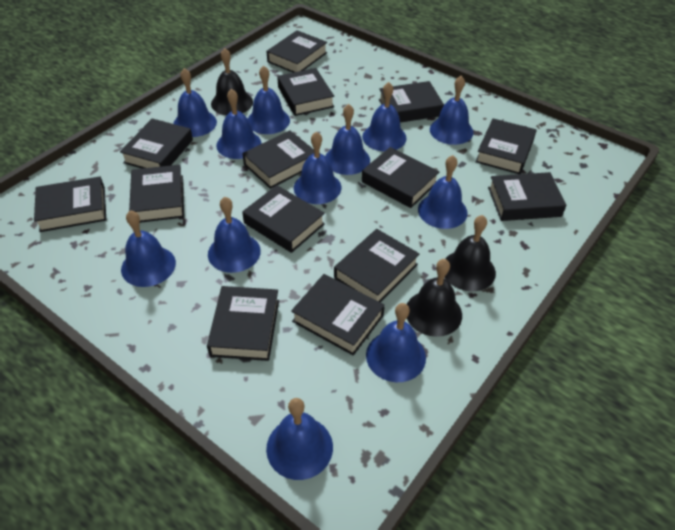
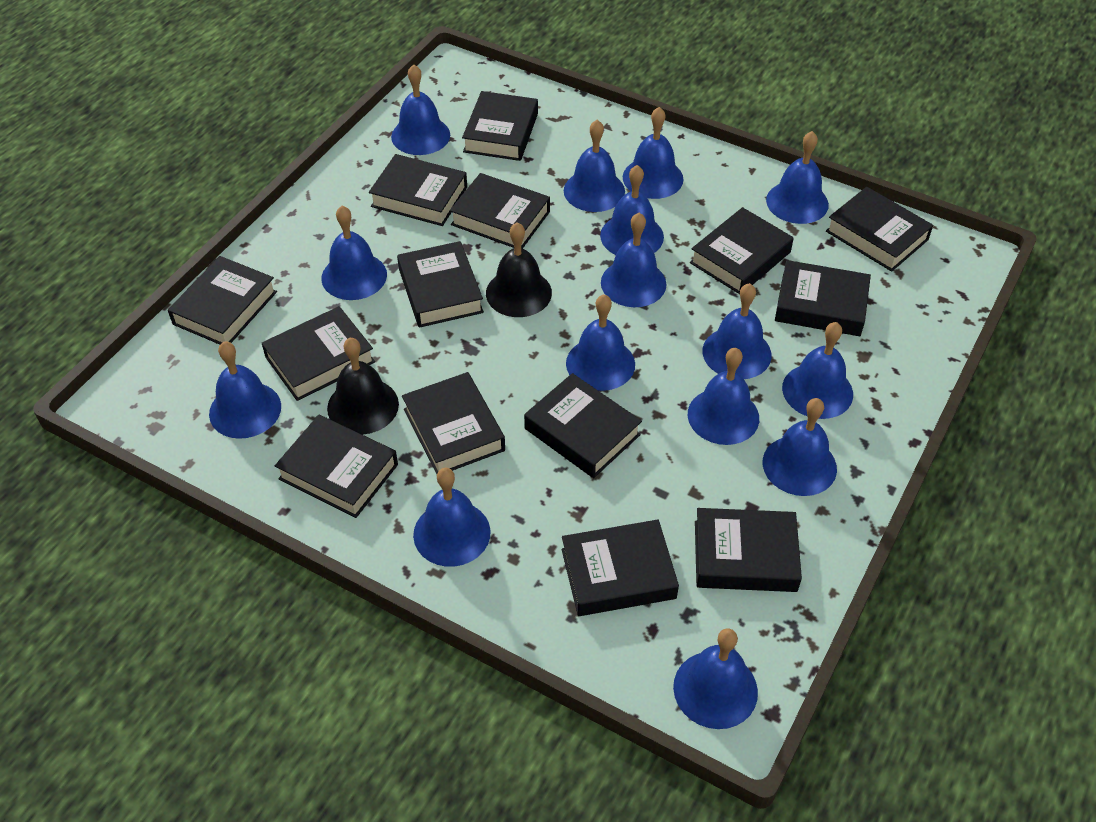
black bell: [211,48,253,115] [407,259,462,337] [445,215,496,291] = 3 -> [327,338,399,435] [486,223,552,317] = 2
blue bell: [121,210,176,287] [173,68,217,137] [208,197,261,273] [216,89,261,159] [248,66,290,134] [266,398,333,480] [294,131,341,204] [325,104,370,175] [362,82,407,151] [366,303,426,382] [418,155,468,229] [430,76,473,145] = 12 -> [209,341,281,439] [322,206,387,300] [391,64,450,155] [413,468,491,567] [564,120,625,212] [566,294,635,391] [600,165,664,255] [601,213,666,307] [623,107,684,199] [673,628,758,729] [688,348,759,445] [703,283,772,379] [763,398,837,496] [766,131,829,224] [782,322,853,419] = 15

